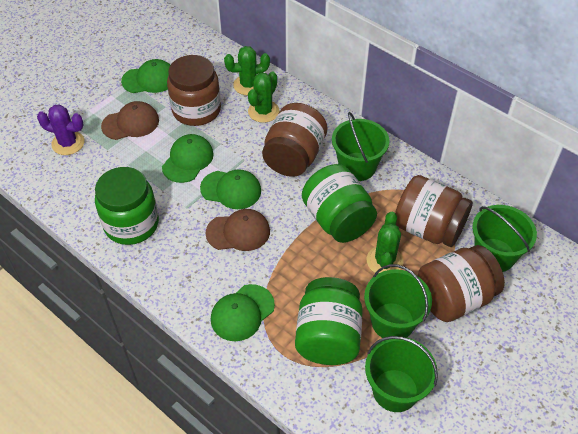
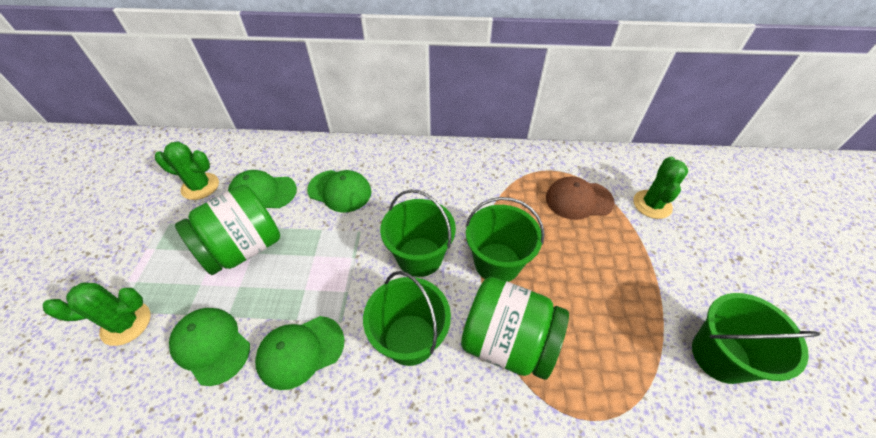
brown cap: [101,101,159,140] [205,209,270,251] = 2 -> [546,177,615,220] = 1
brown jar: [167,55,221,126] [262,103,327,177] [395,175,473,247] [418,245,505,322] = 4 -> none = 0
green jar: [95,167,159,245] [295,277,363,365] [302,164,377,243] = 3 -> [175,185,280,275] [461,277,569,380] = 2
purple cactus: [37,104,85,155] = 1 -> none = 0

